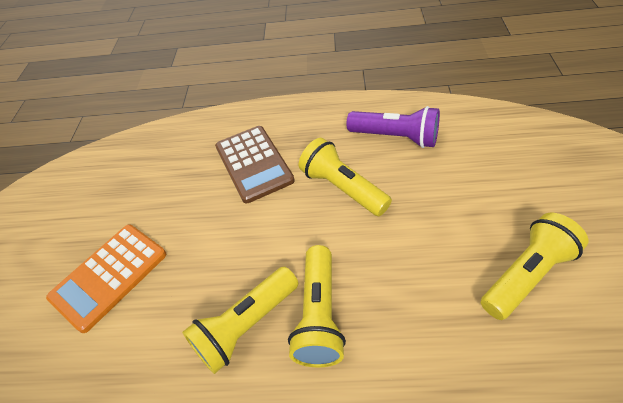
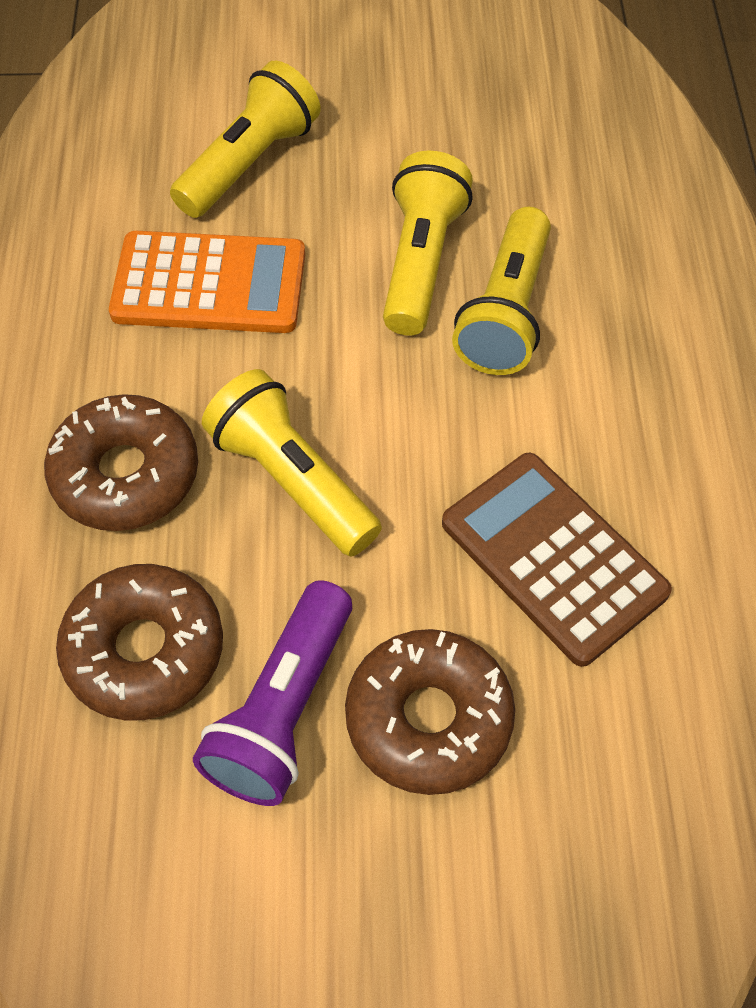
brown donut: none = 0 -> [44,394,198,531] [56,564,223,721] [345,629,515,795] = 3

